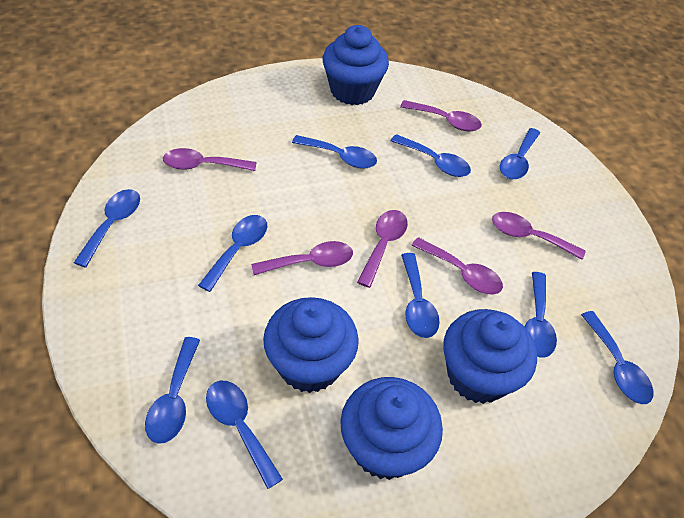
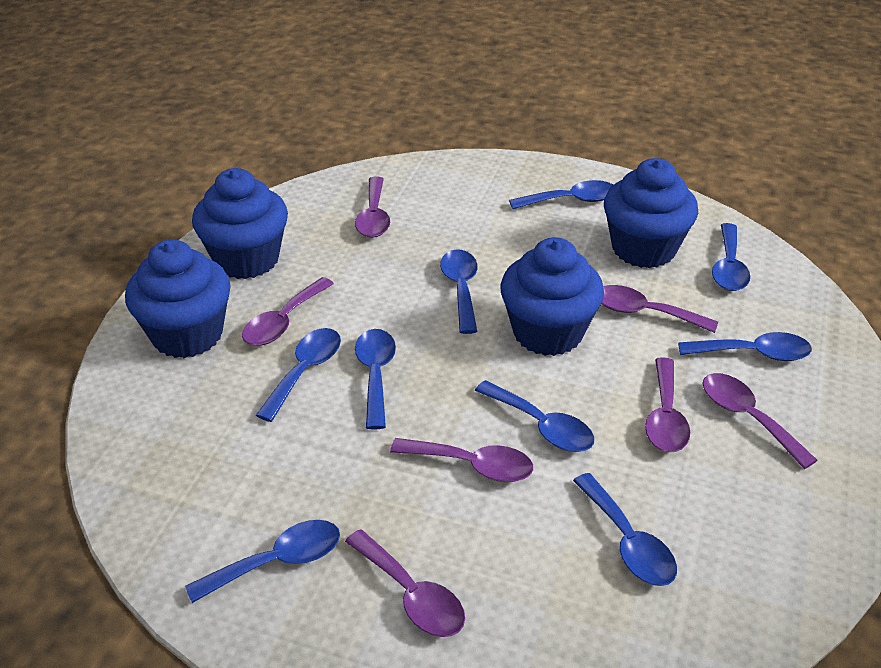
blue spoon: [74,189,140,268] [145,337,200,444] [198,215,267,292] [206,381,283,489] [292,135,377,169] [390,134,471,177] [401,253,440,338] [500,128,540,179] [524,272,557,358] [581,311,654,404] = 10 -> [185,520,340,603] [256,328,341,422] [355,329,396,430] [440,249,478,334] [475,380,594,452] [509,180,613,209] [573,473,677,586] [678,332,812,361] [712,223,750,291] = 9
purple spoon: [163,148,256,171] [251,241,353,275] [357,210,408,288] [400,100,482,132] [411,237,503,295] [492,212,586,260] = 6 -> [242,277,334,346] [345,529,465,637] [355,177,390,238] [390,438,533,482] [601,285,718,333] [645,357,690,452] [702,373,818,469] = 7

